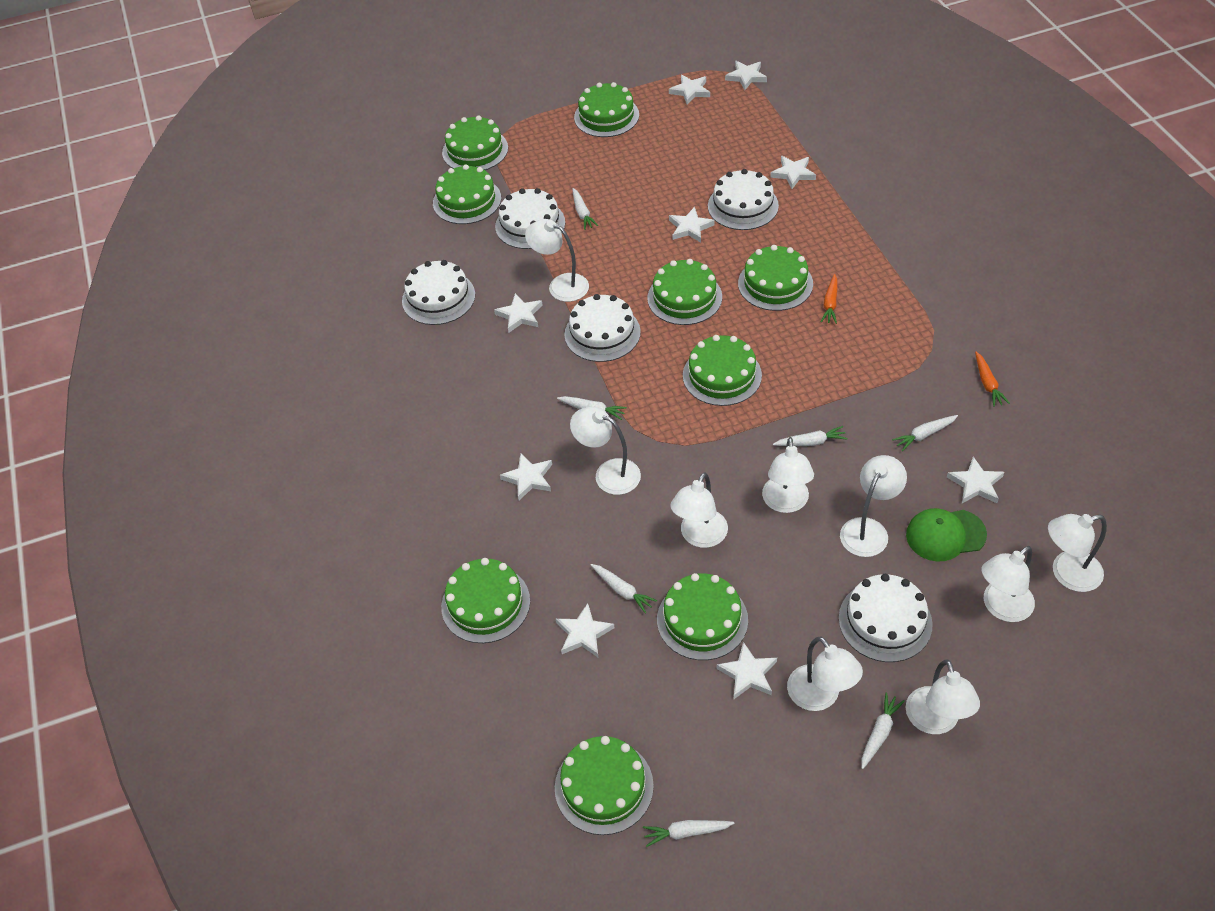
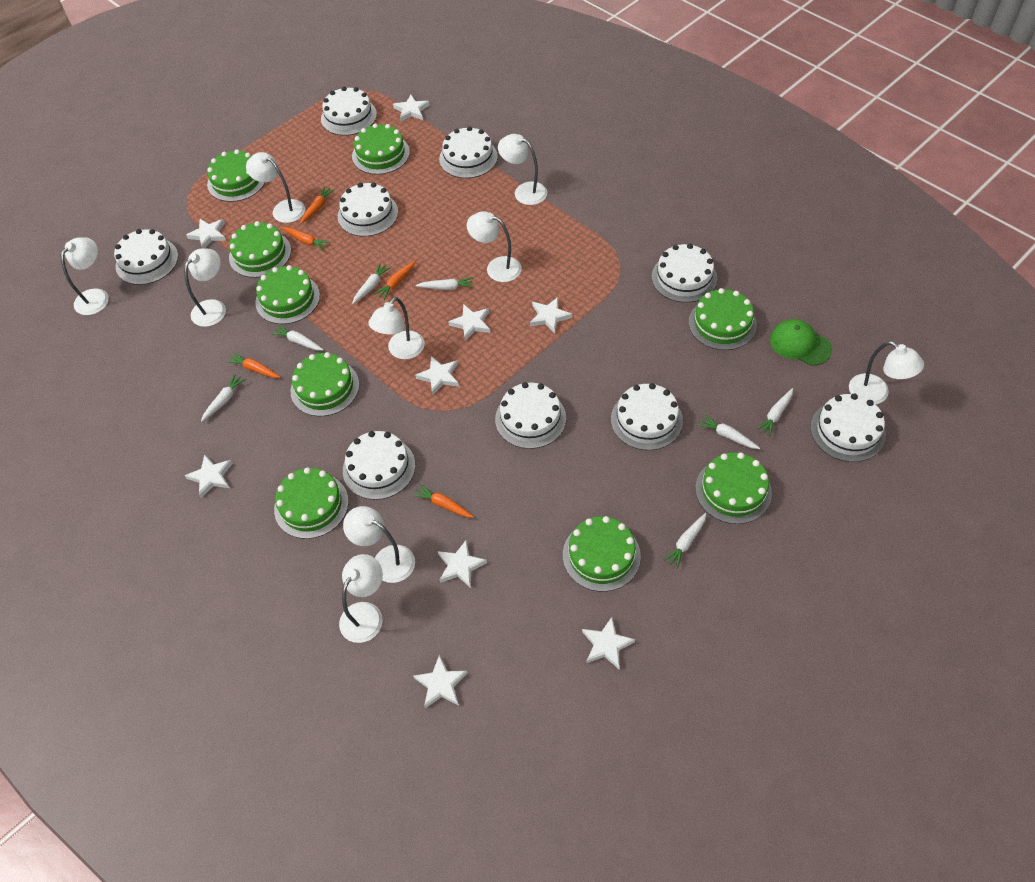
orange carrot: [821,274,838,324] [975,352,1010,407] = 2 -> [227,352,280,378] [282,227,330,251] [301,186,335,224] [374,261,415,300] [413,484,474,518] = 5
white cake: [402,260,475,325] [495,188,565,249] [565,294,641,362] [708,169,779,230] [839,574,933,662] = 5 -> [114,229,178,285] [321,87,377,136] [338,182,398,237] [343,431,415,500] [439,126,498,178] [495,382,566,449] [611,383,683,450] [652,244,717,303] [810,393,886,462] = 9

